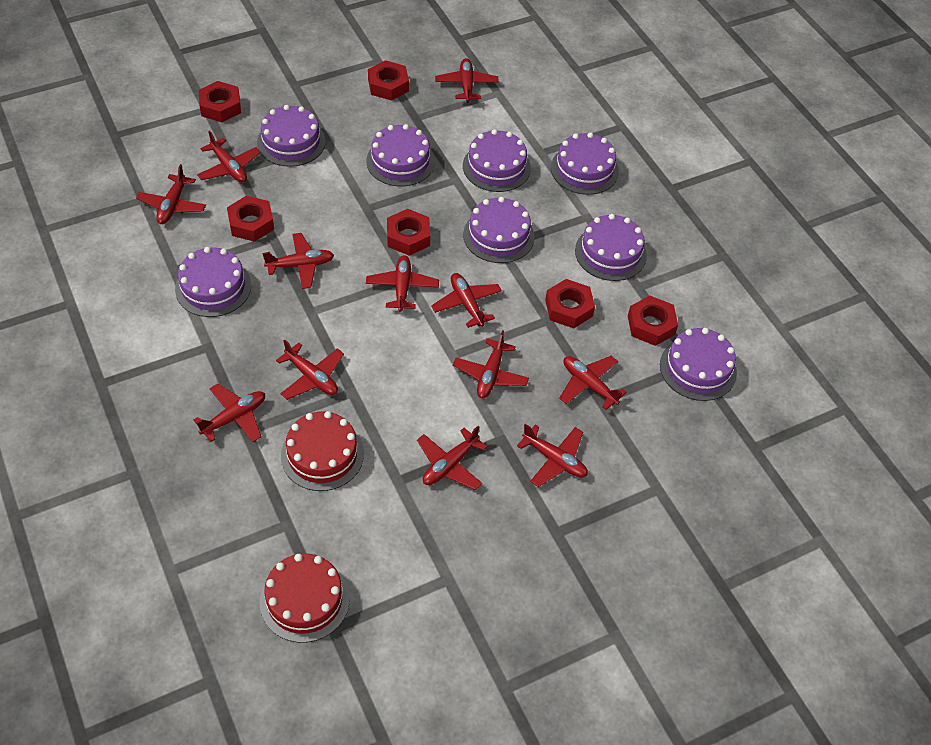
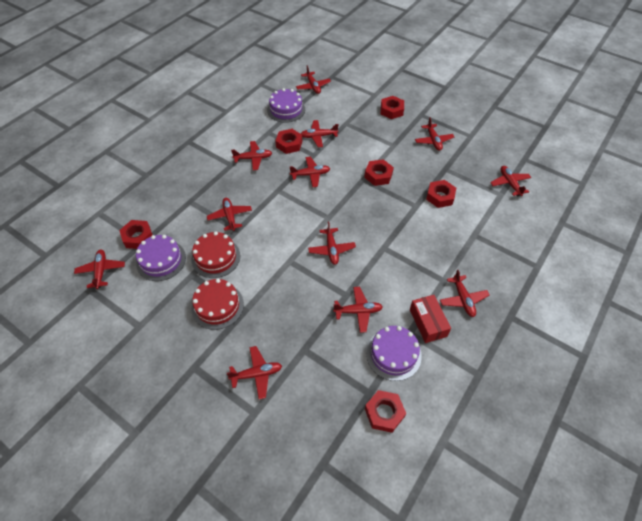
purple cake: [175,247,251,317] [257,105,326,167] [366,124,435,186] [463,129,531,192] [463,197,535,263] [551,132,619,195] [575,214,647,281] [660,328,737,401] = 8 -> [136,235,186,281] [267,88,305,123] [366,326,422,381] = 3
red box: none = 0 -> [410,295,451,343] = 1

